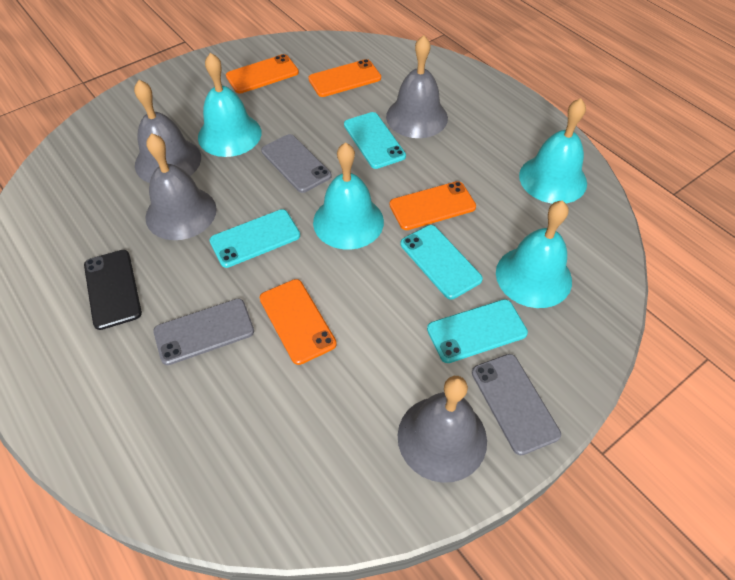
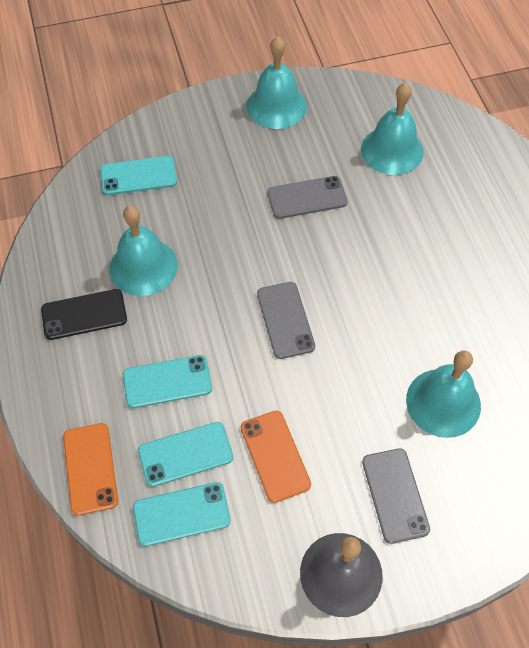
grey bell: [134,80,201,183] [145,133,217,240] [386,35,448,138] [398,376,487,483] = 4 -> [300,533,383,617] = 1
orange phone: [226,54,299,94] [260,279,337,365] [308,59,381,97] [389,181,476,230] = 4 -> [63,423,118,515] [241,410,311,503] = 2

